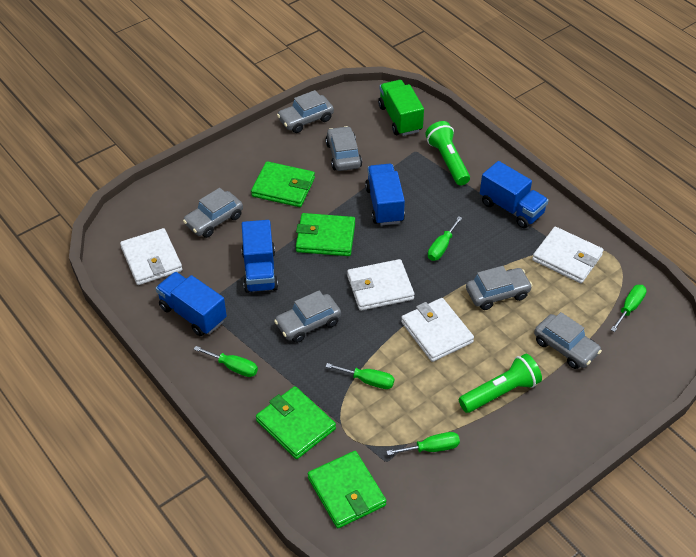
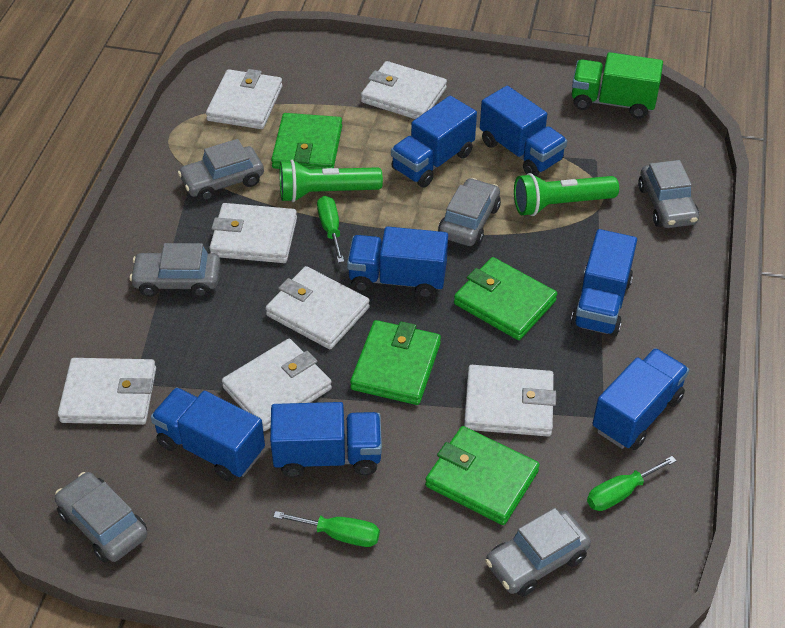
blue truck: [156,272,227,336] [241,220,278,293] [365,164,405,225] [480,161,549,228] = 4 -> [151,387,265,482] [270,402,382,478] [347,226,448,298] [391,96,477,187] [480,86,567,176] [571,229,637,337] [592,348,689,450] = 7
green screwdriver: [194,346,258,377] [325,363,394,389] [386,432,460,455] [428,216,462,261] [611,285,647,332] = 5 -> [273,511,380,547] [317,196,344,263] [587,456,677,511] = 3
white wallet: [120,228,182,285] [347,259,415,311] [401,298,474,362] [532,227,604,283] = 4 -> [58,358,156,425] [206,69,283,129] [209,203,297,263] [222,339,332,431] [265,266,370,349] [361,61,447,119] [464,365,556,436] = 7

